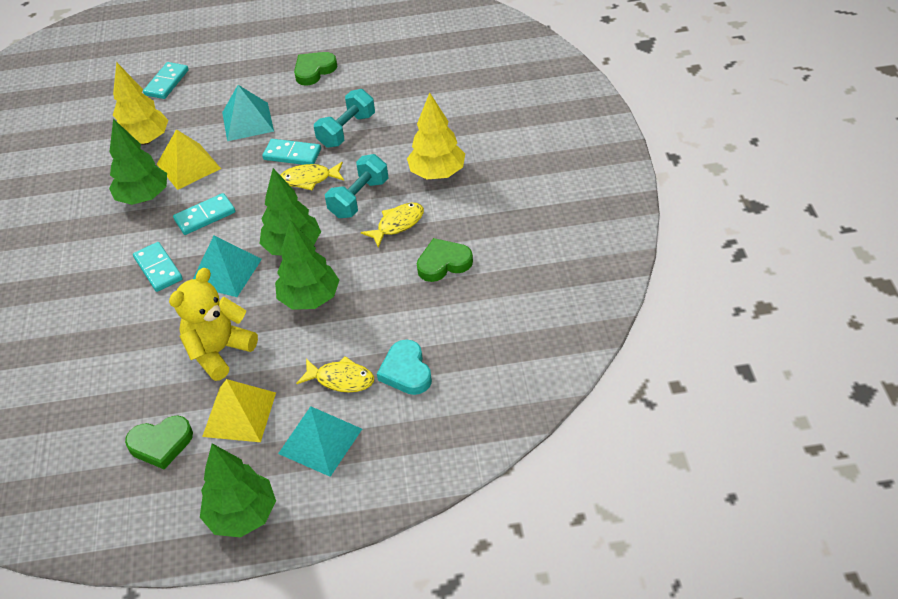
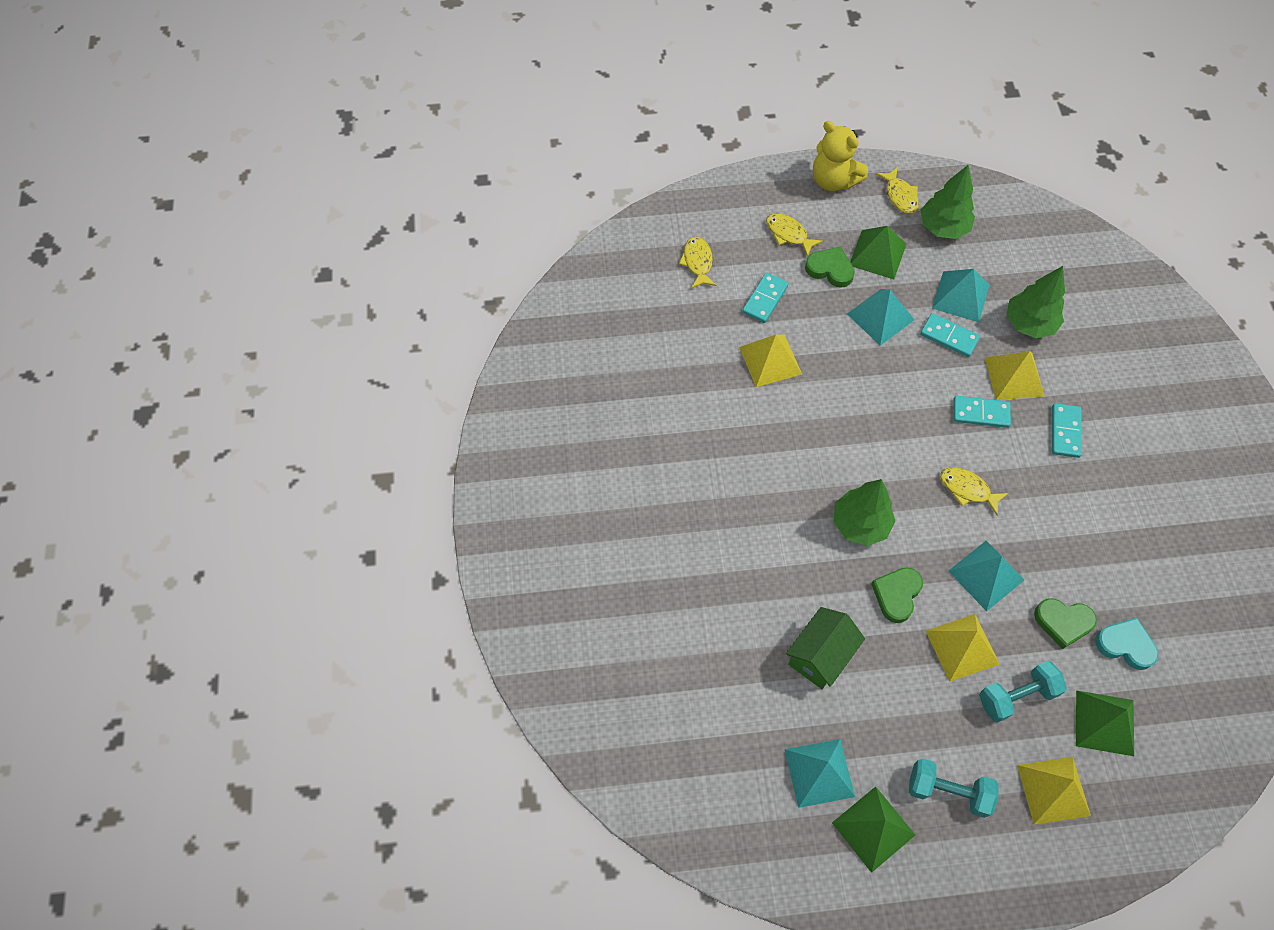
green house: none = 0 -> [786,607,865,689] = 1
green pyramid: none = 0 -> [832,786,915,873] [850,226,906,279] [1076,690,1134,756] = 3
green tree: [109,119,167,205] [200,443,276,537] [260,168,321,256] [275,220,339,310] = 4 -> [833,479,896,546] [921,165,975,239] [1006,266,1065,338] = 3
turquoise pyramid: [193,235,262,297] [222,85,274,141] [278,406,362,477] = 3 -> [785,739,855,808] [847,289,914,346] [932,269,989,322] [949,541,1024,612] = 4
yellow fish: [280,162,344,190] [296,356,374,392] [361,203,424,248] = 3 -> [679,236,716,289] [766,213,823,257] [876,167,919,214] [940,467,1008,515] = 4
yellow pyramid: [157,129,221,190] [202,379,276,442] = 2 -> [739,334,802,387] [926,614,1000,682] [985,351,1045,400] [1017,757,1091,825] = 4
yellow tree: [113,62,168,145] [407,93,465,179] = 2 -> none = 0

